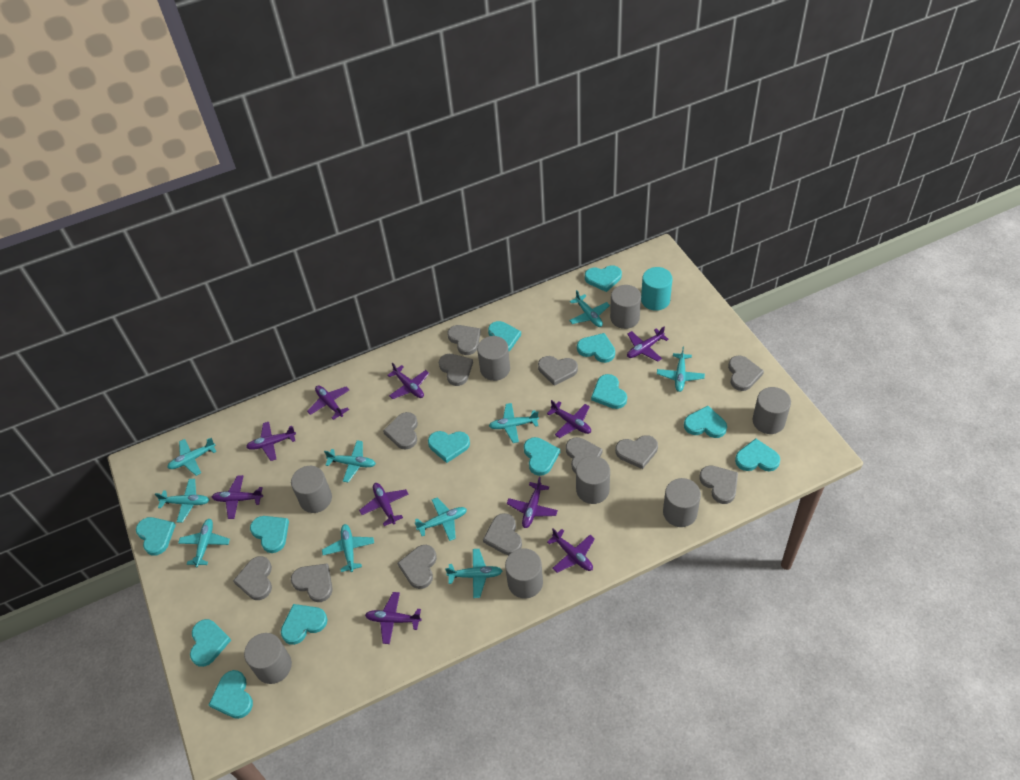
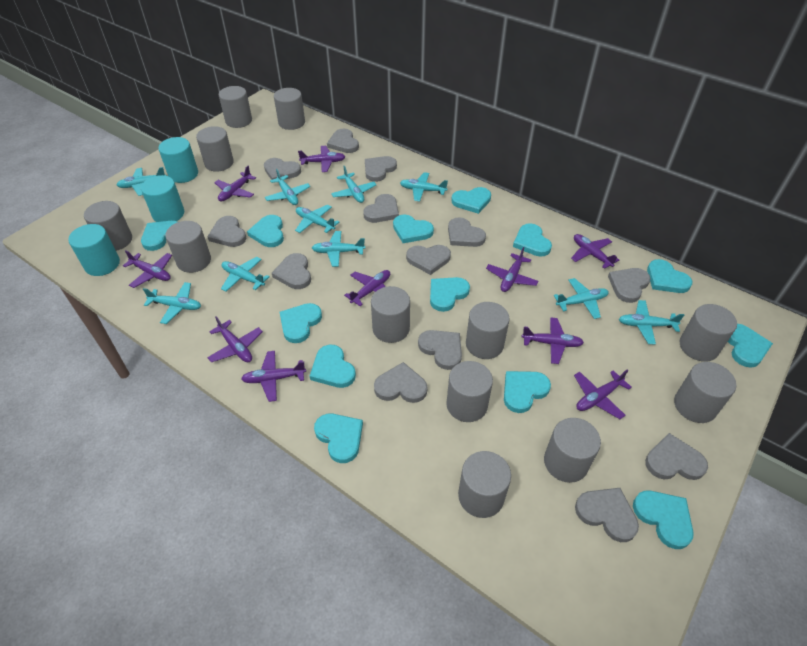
grey cylinder: [244,633,292,684] [291,466,332,513] [477,336,510,381] [505,548,543,599] [576,456,610,504] [610,285,641,329] [663,478,701,527] [752,387,791,434] = 8 -> [84,201,132,251] [165,221,211,273] [196,126,234,172] [219,86,252,128] [274,88,305,130] [371,286,410,343] [446,361,493,422] [458,451,511,518] [466,302,510,359] [544,418,601,483] [674,362,736,423] [680,304,737,362] = 12
grey heart: [233,556,272,600] [291,563,333,602] [383,412,418,449] [397,545,437,589] [439,354,473,386] [447,325,481,355] [483,513,522,555] [538,356,578,386] [566,437,603,473] [615,435,658,469] [700,465,738,504] [728,355,764,391] = 12 -> [207,216,247,247] [264,158,301,180] [272,253,311,289] [327,128,359,153] [363,194,399,223] [365,156,397,182] [374,362,428,403] [406,245,451,275] [418,330,462,370] [448,217,486,247] [575,488,639,542] [608,268,651,303] [645,433,708,480] = 13
turquoise cylinder: [641,267,672,311] = 1 -> [68,224,120,276] [141,175,184,222] [158,137,198,183] = 3

